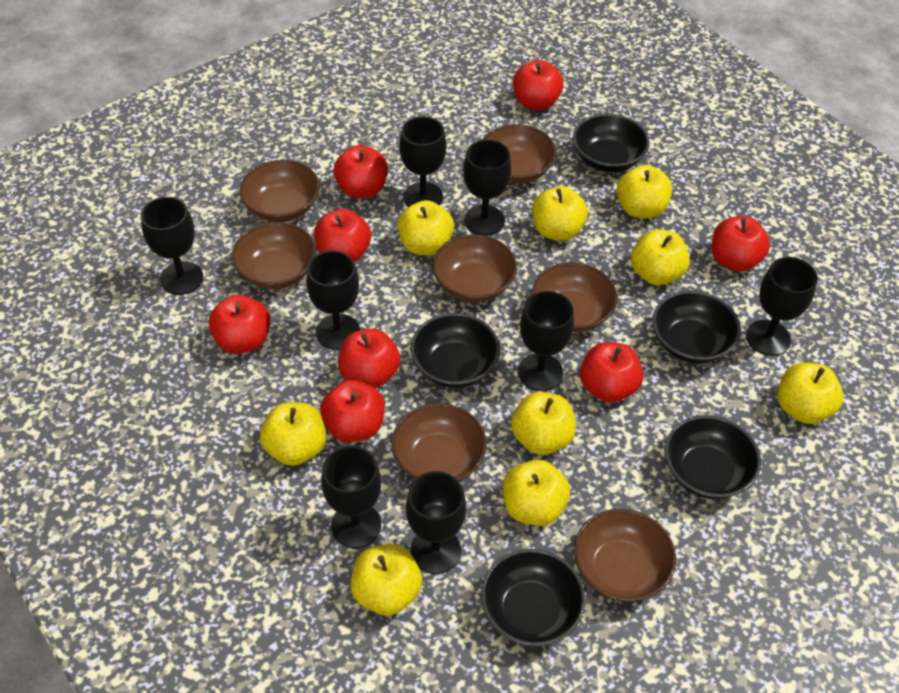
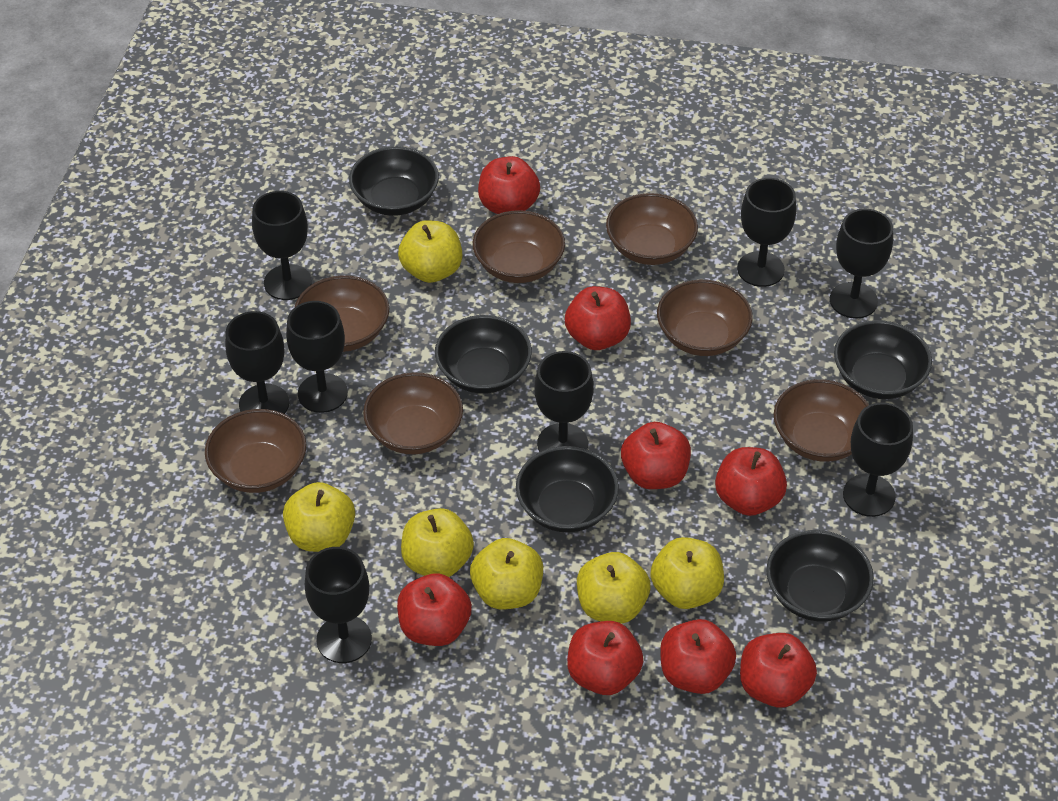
yellow apple: [260,402,326,466] [351,544,422,615] [397,200,454,255] [503,460,570,526] [511,392,576,455] [532,186,588,241] [617,165,672,218] [631,229,690,285] [777,363,843,424] = 9 -> [283,482,355,552] [398,220,462,283] [401,508,474,577] [470,538,543,609] [577,552,651,624] [651,537,724,609] = 6

